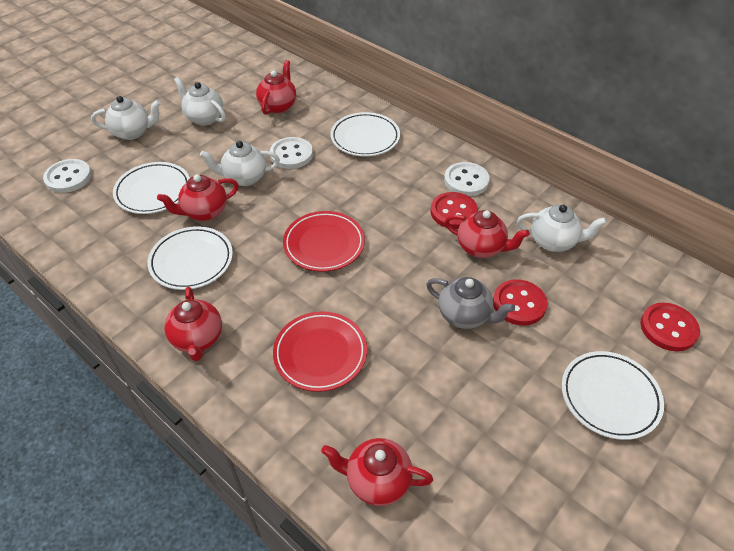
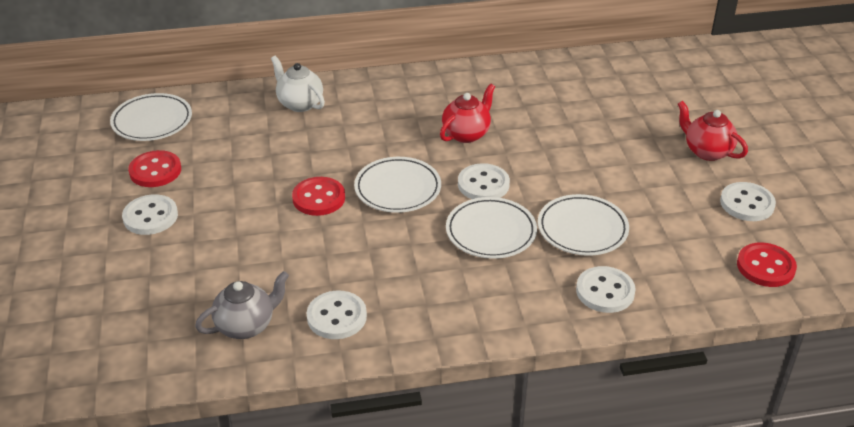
red plate: [273,311,367,392] [283,211,365,272] = 2 -> none = 0
red teapot: [157,174,239,221] [164,287,222,361] [256,60,296,115] [321,438,433,506] [445,210,530,258] = 5 -> [440,83,495,143] [678,101,748,161] = 2
white button: [43,159,91,193] [270,137,313,169] [444,162,490,196] = 3 -> [122,194,178,235] [307,290,367,339] [458,163,510,199] [576,266,636,313] [720,182,776,221] = 5
white teapot: [91,96,161,140] [174,77,226,126] [200,141,280,186] [517,205,607,252] = 4 -> [271,56,325,112] = 1

